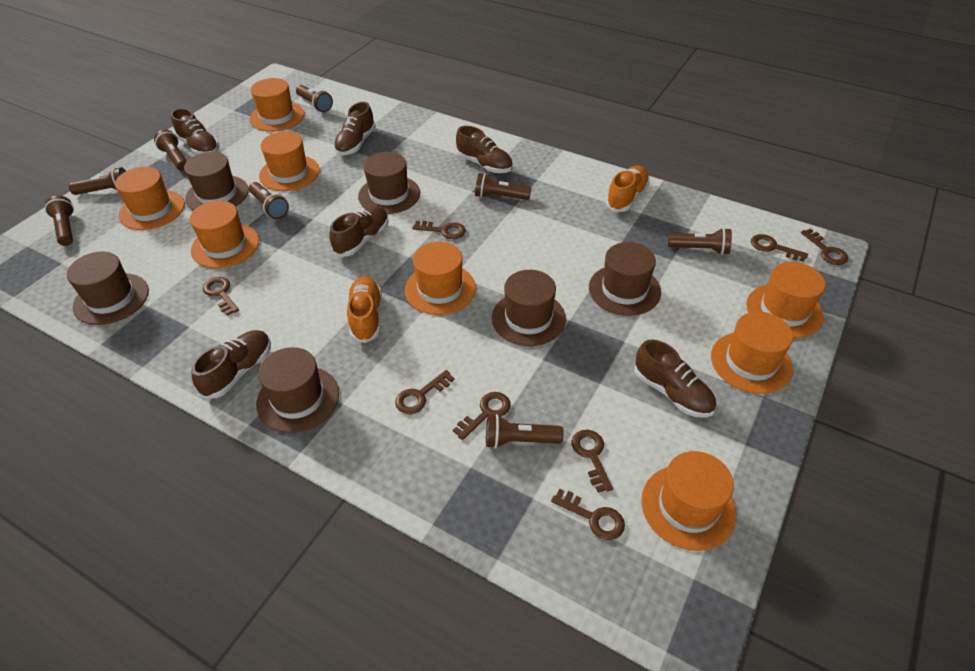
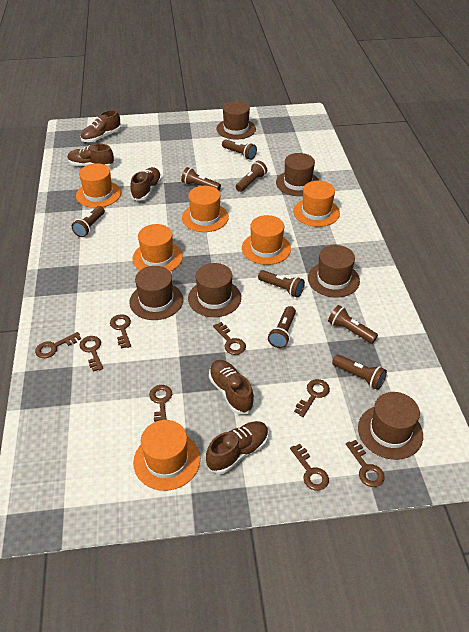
brown shoe: [171,108,219,155] [191,330,271,398] [329,206,389,256] [334,102,376,155] [456,126,513,173] [634,339,716,418] = 6 -> [67,144,114,167] [81,110,121,142] [130,167,162,201] [206,421,269,474] [209,360,255,414] = 5
orange hat: [115,167,185,230] [190,201,259,268] [249,78,305,132] [259,131,320,191] [405,242,476,315] [641,451,737,551] [711,312,793,394] [746,262,825,338] = 8 -> [76,163,121,208] [133,224,183,271] [133,420,200,491] [182,186,229,232] [242,215,291,265] [293,181,340,227] = 6
orange shoe: [347,276,382,343] [606,166,650,212] = 2 -> none = 0

